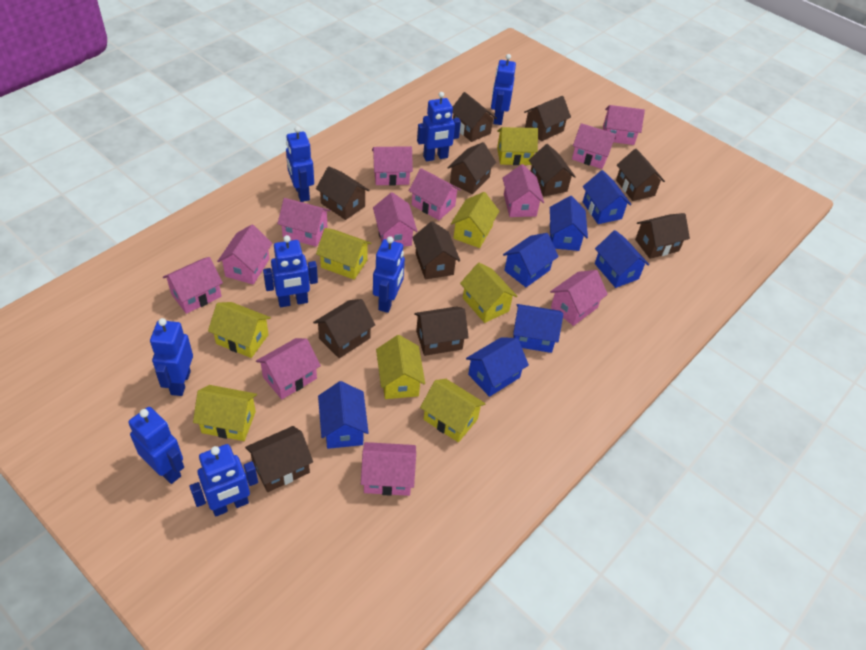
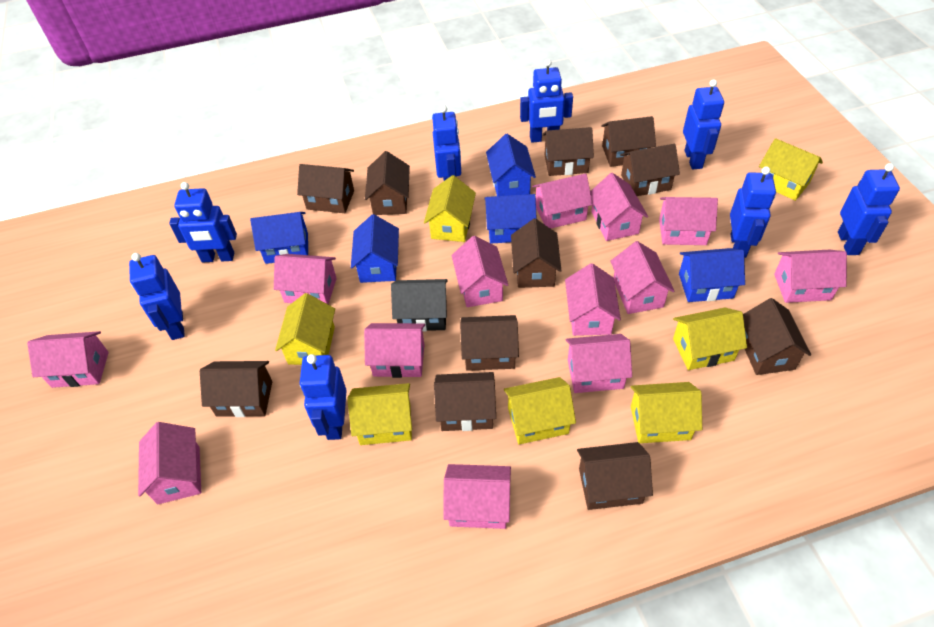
black house: none = 0 -> [391,279,448,331] = 1
blue house: [318,381,369,449] [466,337,529,397] [503,233,559,287] [513,304,563,353] [550,196,588,251] [583,170,631,224] [595,230,649,288] = 7 -> [250,212,308,264] [351,214,399,283] [485,194,537,244] [486,134,536,196] [679,248,745,302] = 5
pink house: [163,257,223,314] [217,224,272,285] [256,338,321,399] [277,198,330,247] [361,442,416,496] [372,146,413,186] [373,192,417,247] [409,168,461,220] [503,164,544,217] [550,270,608,326] [572,123,616,169] [603,105,645,145] = 12 -> [27,331,109,388] [138,422,201,505] [274,254,337,304] [364,323,425,378] [443,464,511,529] [451,236,508,307] [532,174,593,229] [565,263,621,336] [566,334,632,393] [590,173,648,241] [610,241,675,314] [659,197,718,245] [774,250,847,303] = 13
yellow house: [193,385,257,441] [208,302,271,358] [316,228,371,279] [376,335,425,399] [420,379,486,442] [451,192,499,248] [460,263,517,323] [497,127,538,165] = 8 -> [275,293,335,365] [347,383,412,445] [424,175,476,242] [504,377,576,444] [630,382,702,443] [673,308,747,370] [759,138,823,201] = 7

